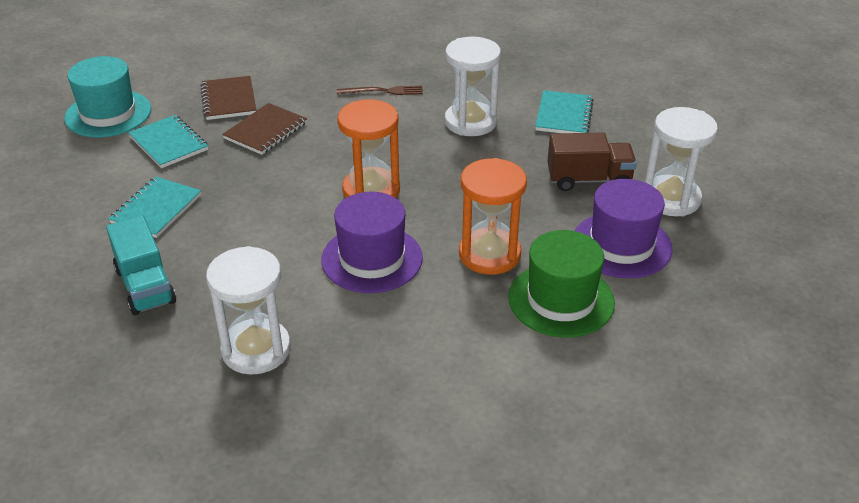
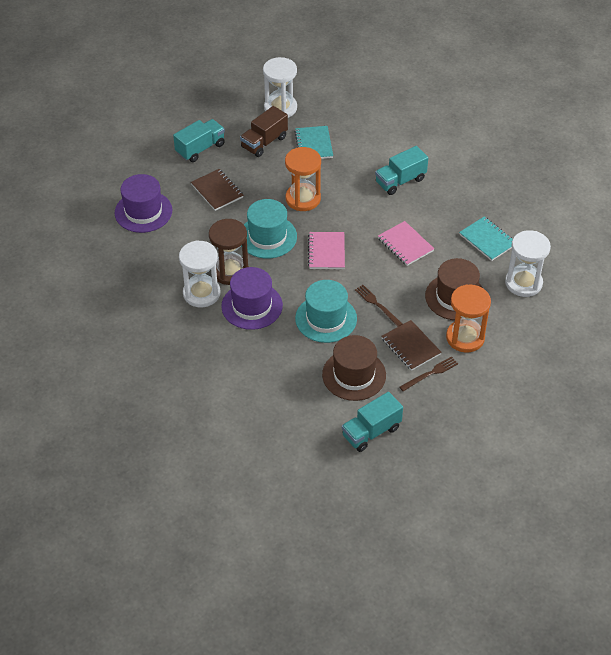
brown fork: [337,86,423,95] = 1 -> [355,285,402,327] [400,356,458,391] = 2
brown hat: none = 0 -> [322,335,386,401] [425,258,483,320] = 2
brown hourglass: none = 0 -> [209,219,249,285] = 1
green hat: [508,230,615,338] = 1 -> none = 0
pink notebook: none = 0 -> [308,232,345,269] [378,221,434,266] = 2
turquoise hat: [64,56,151,137] = 1 -> [241,199,297,259] [295,280,357,343] = 2
turquoise notebook: [108,176,201,238] [128,115,208,168] [535,90,594,133] = 3 -> [295,126,333,159] [459,216,513,261] = 2
turquoise truck: [106,216,176,315] = 1 -> [173,119,225,162] [342,392,403,452] [375,146,428,195] = 3

